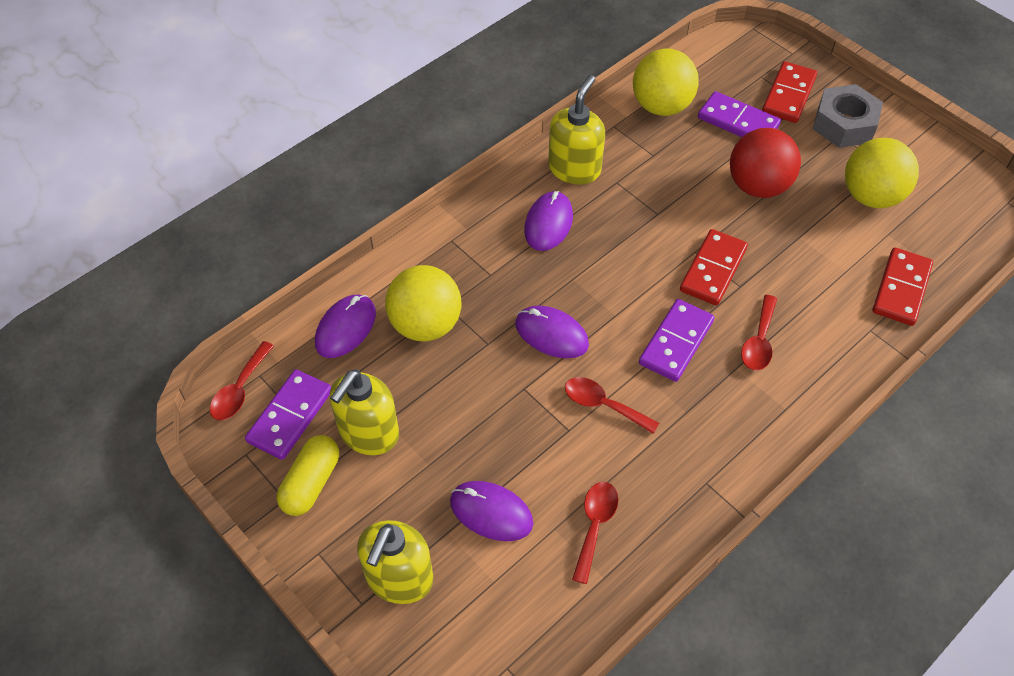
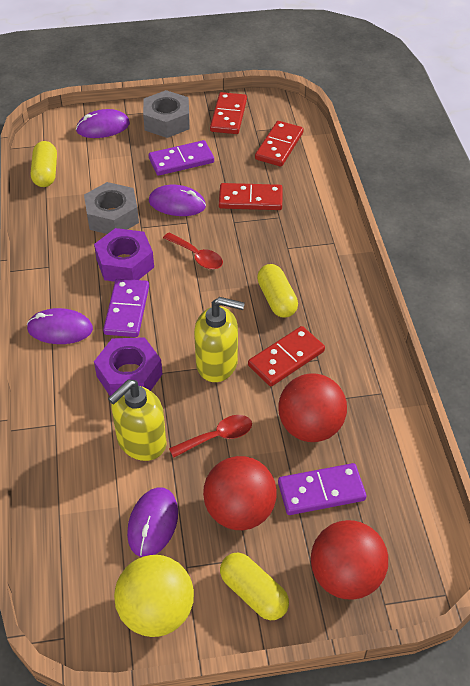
grey nut: [813,84,883,148] = 1 -> [84,182,139,234] [143,90,190,138] = 2
purple nut: none = 0 -> [94,228,154,282] [94,337,162,396] = 2
red ball: [730,128,801,198] = 1 -> [203,456,277,530] [278,373,347,442] [311,520,388,600] = 3
red domino: [680,229,748,306] [762,61,817,123] [873,248,933,326] = 3 -> [210,92,247,134] [219,183,283,210] [248,326,325,386] [255,121,304,167] = 4
red spoon: [210,341,274,421] [565,377,659,434] [572,482,618,584] [741,295,777,371] = 4 -> [163,232,223,269] [169,415,252,458] = 2
yellow ball: [385,265,461,341] [633,48,699,116] [845,138,919,208] = 3 -> [114,555,194,637] = 1
yellow capsule: [277,435,339,516] = 1 -> [31,141,57,187] [220,552,289,620] [257,264,298,318] = 3
yellow soap dispenser: [330,369,399,455] [357,520,433,604] [548,75,605,184] = 3 -> [108,380,167,461] [194,297,245,382] = 2

